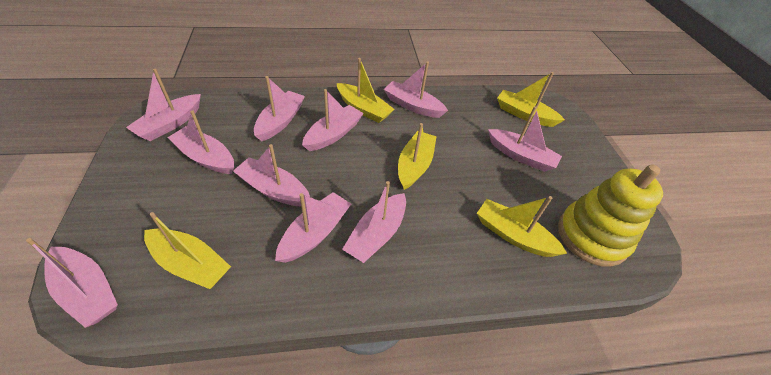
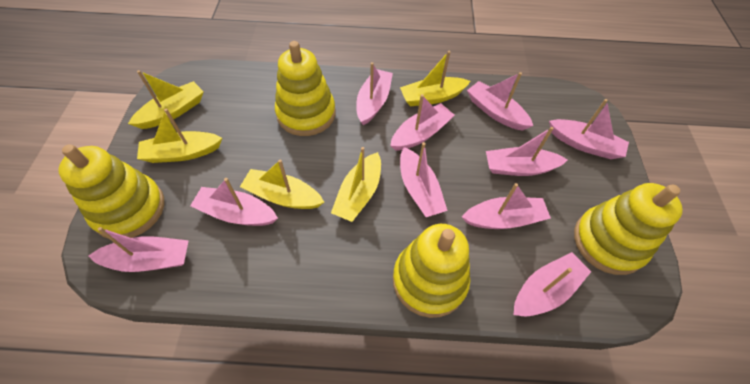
yellow stacking toy: [558,164,663,267] = 1 -> [58,144,164,239] [275,41,336,136] [393,224,470,318] [574,183,683,275] = 4

